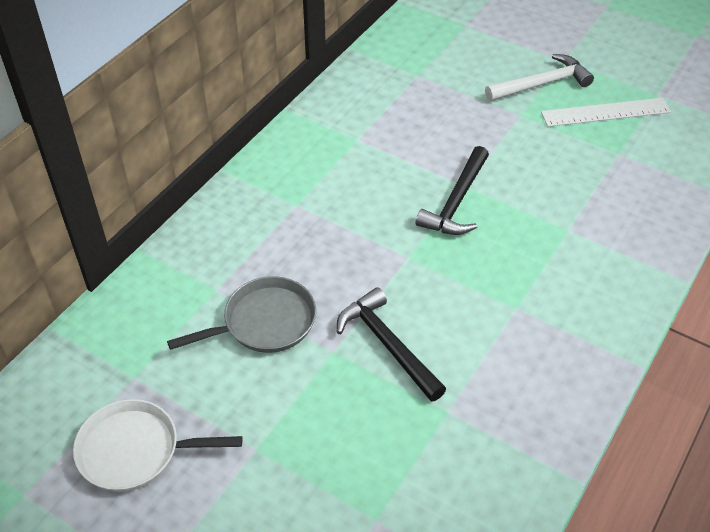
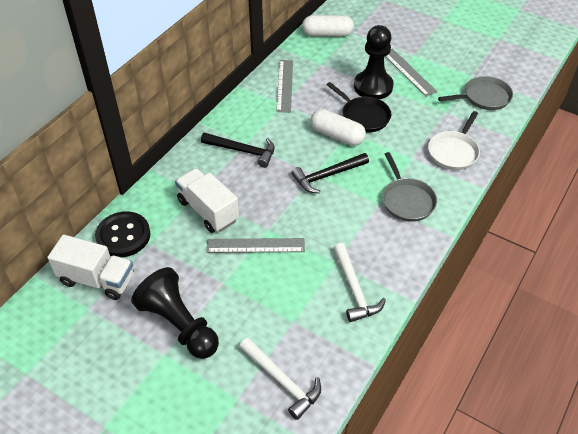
black button: none = 0 -> [95,211,150,257] = 1
black pan: none = 0 -> [326,82,391,132] = 1
black pawn: none = 0 -> [131,267,219,359] [354,25,394,99] = 2
grey pan: [167,276,316,353] = 1 -> [382,152,437,222] [438,76,513,110] = 2
grey ruler: none = 0 -> [206,238,305,253] [276,60,293,112] [385,48,437,97] = 3
white capsule: none = 0 -> [302,15,354,37] [310,109,366,146] = 2
white hammer: [485,54,594,101] = 1 -> [239,338,321,420] [333,243,386,322] = 2
white ruler: [541,98,671,127] = 1 -> none = 0
white truck: none = 0 -> [47,235,134,300] [175,168,239,233] = 2

